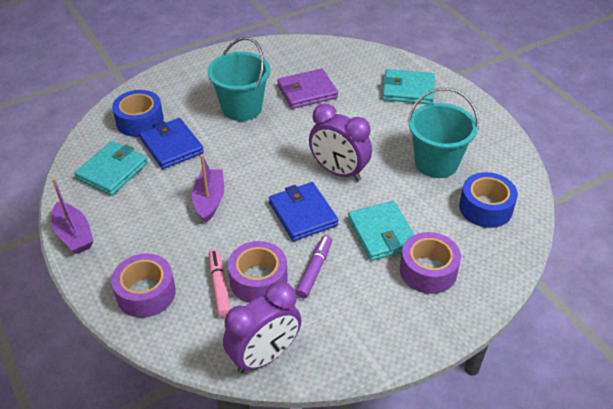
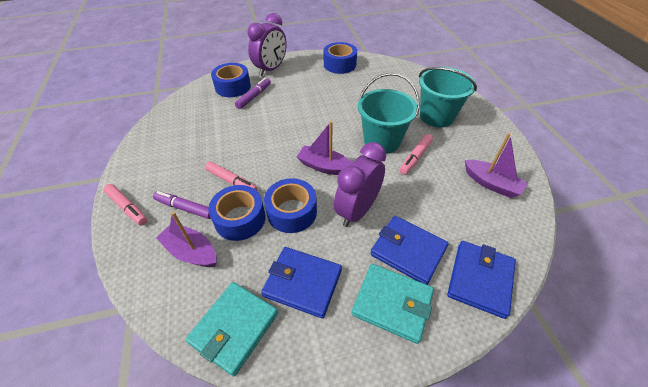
blue tape: [112,90,164,137] [459,172,518,228] = 2 -> [208,185,265,241] [211,63,251,97] [264,178,317,233] [324,42,357,74] = 4
blue wallet: [139,118,204,169] [269,182,338,241] = 2 -> [261,247,342,319] [370,216,449,285] [447,241,516,319] = 3
pink marker: [209,250,231,317] = 1 -> [103,184,147,225] [205,161,257,190] [400,134,433,175] = 3
purple boat: [51,178,94,254] [192,154,224,223] = 2 -> [156,212,217,267] [297,121,352,175] [465,133,528,198] = 3
purple marker: [296,235,332,298] = 1 -> [153,191,211,219] [235,78,271,109] = 2
purple tape: [111,253,176,318] [228,241,288,303] [400,232,461,294] = 3 -> none = 0
purple wallet: [277,69,338,109] = 1 -> none = 0
turquoise wallet: [74,141,148,196] [348,201,415,261] [382,69,435,104] = 3 -> [186,282,278,377] [352,264,434,344] = 2

